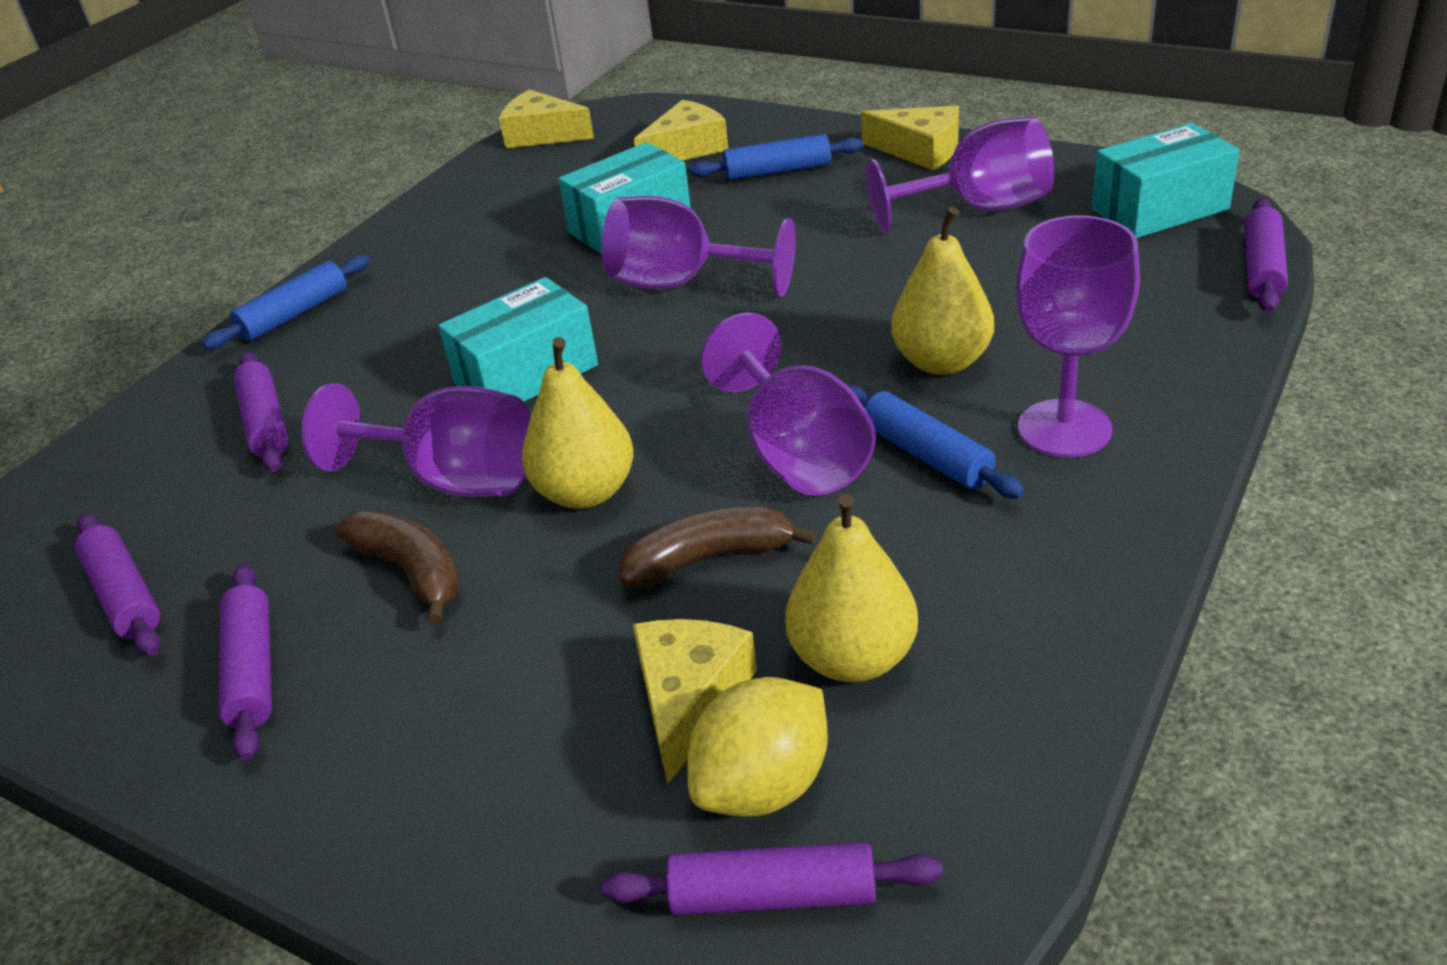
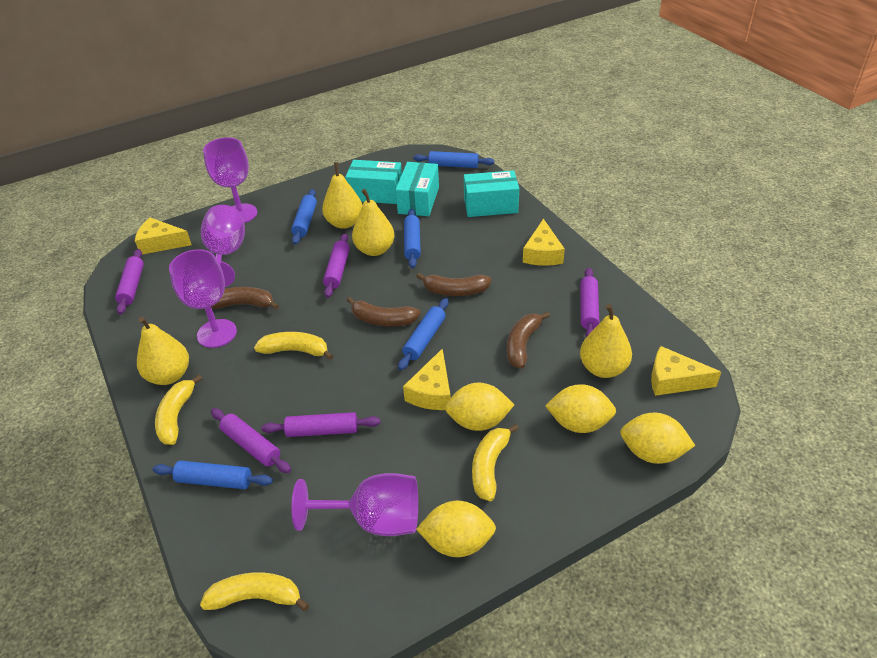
blue rolling pin: [202,255,370,349] [690,134,863,180] [847,385,1025,499] = 3 -> [152,461,273,489] [291,189,317,245] [398,298,449,370] [404,209,421,268] [413,151,494,168] = 5
brown banana: [335,510,460,625] [620,506,817,587] = 2 -> [211,287,279,310] [347,297,421,326] [416,273,492,296] [507,311,550,369] = 4
purple goblet: [301,383,531,497] [602,196,796,297] [701,313,876,496] [866,117,1054,232] [1016,215,1140,458] = 5 -> [169,249,237,348] [201,205,245,287] [203,137,257,223] [291,473,418,536] = 4
yellow banana: none = 0 -> [155,375,203,445] [200,572,309,611] [254,332,333,360] [472,424,519,501] = 4
yellow lemon: [687,677,828,817] = 1 -> [416,501,496,557] [445,383,514,431] [545,384,616,433] [620,413,695,464] = 4
yellow pear: [522,337,634,509] [785,493,918,683] [891,207,994,375] = 3 -> [137,317,189,385] [322,162,362,229] [352,189,395,256] [580,304,632,378] = 4

